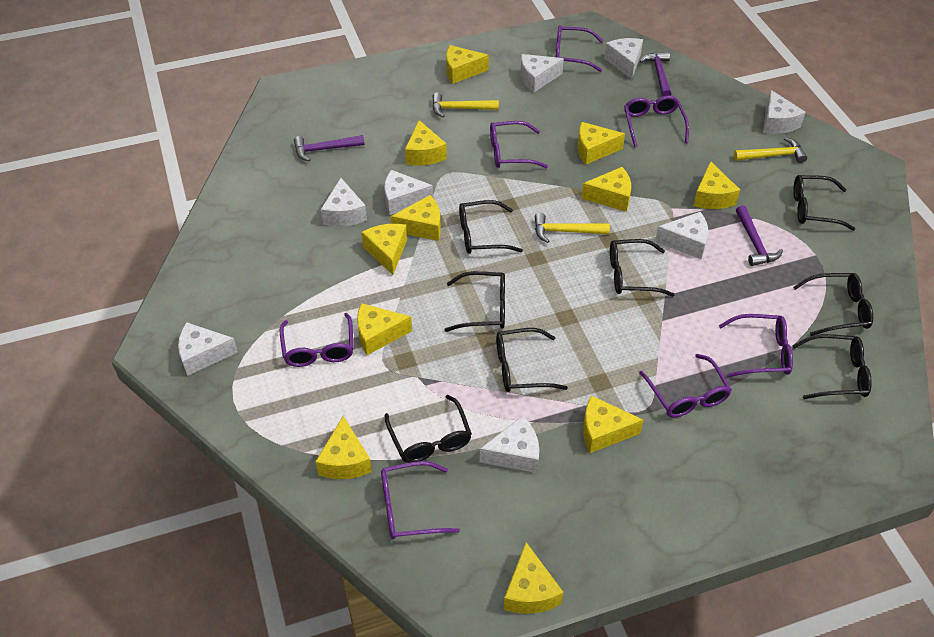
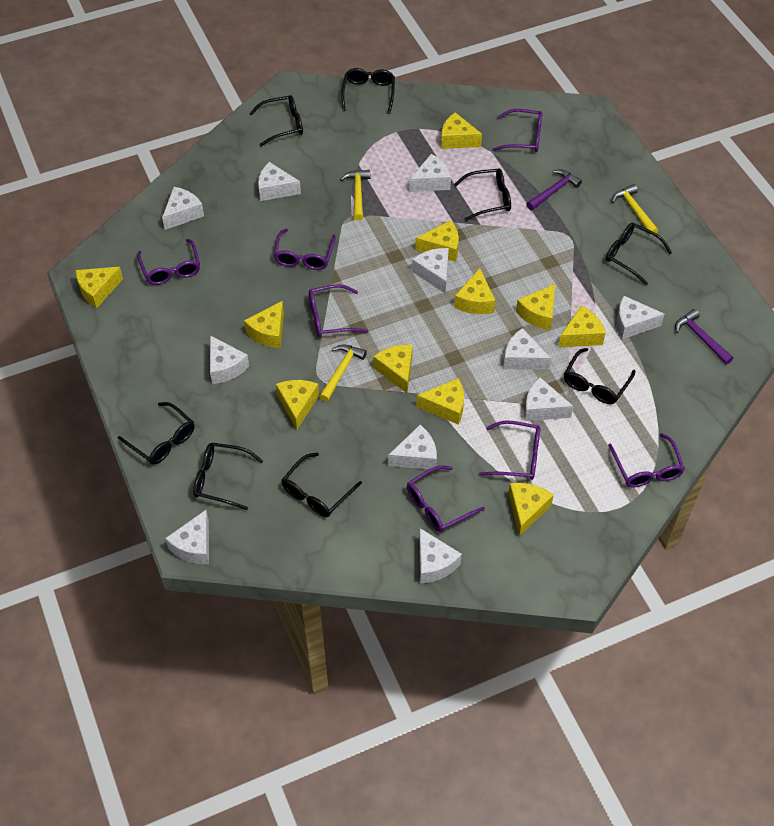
purple hammer: [294,135,365,162] [640,52,671,97] [736,205,783,266] = 3 -> [527,170,582,210] [675,309,733,365] = 2
white cheese: [178,322,238,376] [321,178,367,226] [384,170,433,215] [480,416,539,473] [520,54,564,92] [604,38,643,79] [655,212,708,259] [763,90,806,134] = 8 -> [162,187,204,230] [165,510,209,564] [210,335,249,384] [258,162,301,201] [388,425,437,469] [409,154,451,192] [412,248,449,293] [419,528,462,583] [503,328,551,370] [524,377,574,421] [616,296,664,339] = 11

